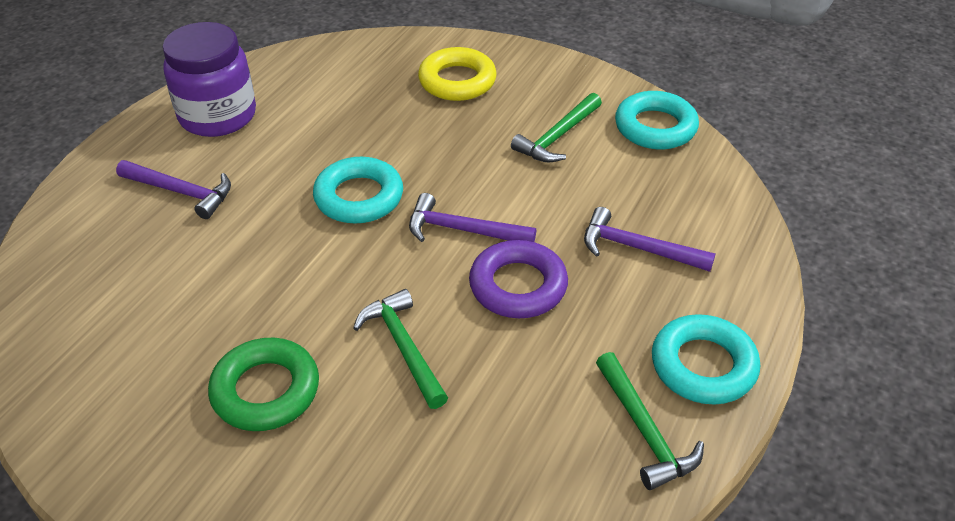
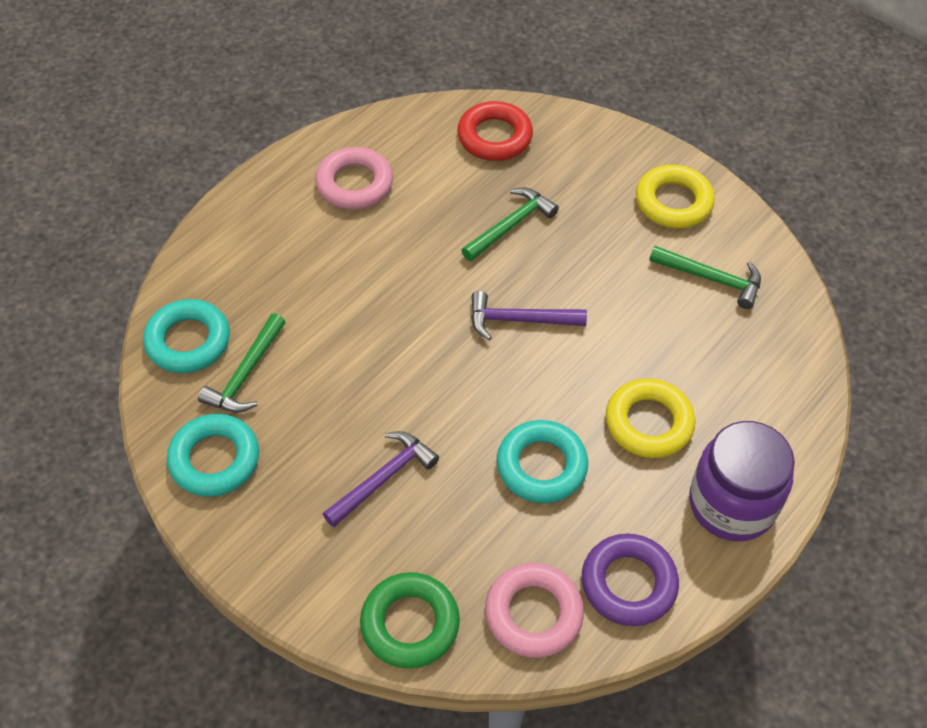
pink ring: none = 0 -> [315,147,393,210] [485,563,584,658] = 2
purple hammer: [116,160,231,219] [409,193,536,242] [584,207,715,272] = 3 -> [323,431,439,527] [471,291,587,340] = 2
red ring: none = 0 -> [457,101,533,161] = 1
yellow ring: [418,47,497,101] = 1 -> [606,378,695,458] [636,165,715,229] = 2

